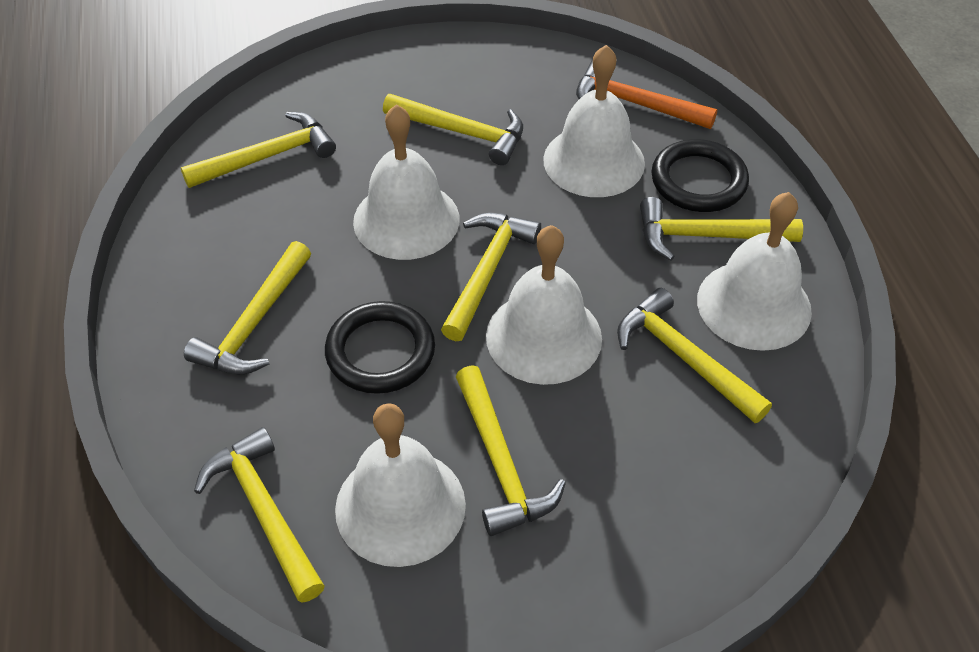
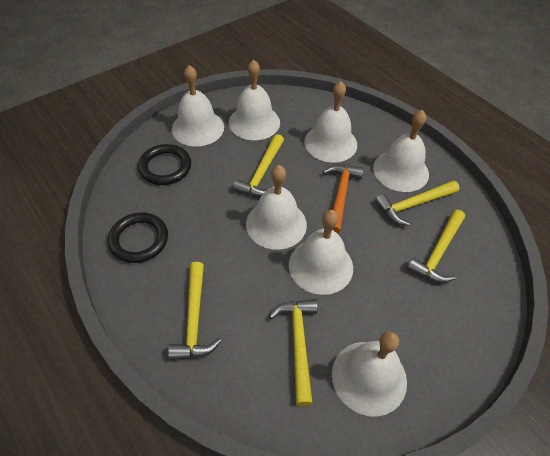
white bell: [335,403,466,567] [353,104,459,260] [486,225,602,385] [543,45,645,197] [697,192,812,351] = 5 -> [172,65,224,147] [229,59,280,140] [246,165,307,250] [289,210,353,295] [304,81,357,163] [332,332,407,417] [373,110,429,192] = 7
yellow hammer: [181,112,336,188] [184,241,311,375] [194,427,324,603] [383,94,523,165] [441,213,541,341] [456,365,566,536] [617,288,772,423] [640,197,803,261] = 8 -> [168,262,221,360] [233,134,284,197] [269,299,318,406] [375,180,460,226] [407,210,465,283] = 5

